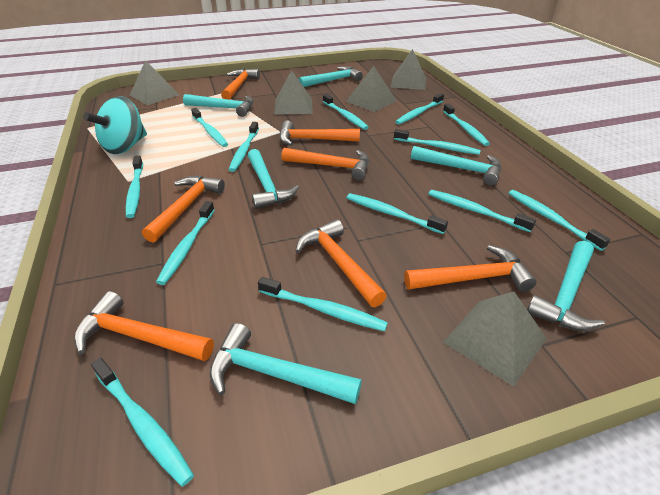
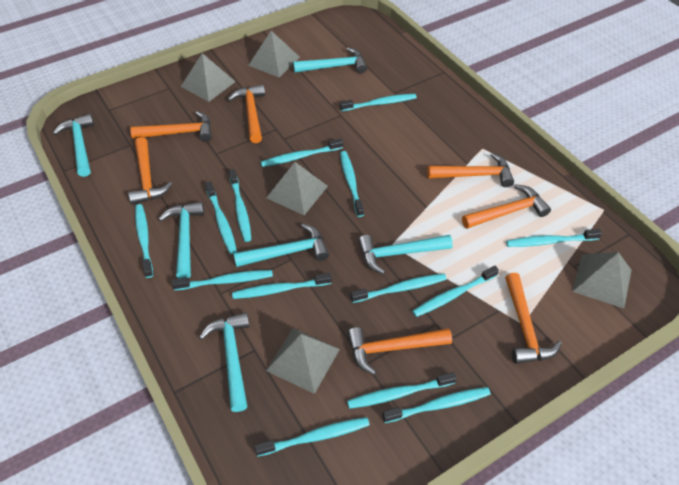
turquoise spinning top: [83,96,147,154] = 1 -> none = 0
turquoise toothbrush: [91,358,194,486] [126,156,143,218] [156,201,214,285] [191,108,228,147] [229,122,259,172] [258,277,388,331] [323,94,369,130] [347,193,448,234] [394,129,481,155] [395,93,444,125] [428,190,536,232] [443,104,490,146] [508,190,610,251] = 13 -> [135,204,153,278] [172,270,273,291] [205,181,237,254] [229,169,251,242] [232,273,332,299] [254,417,370,457] [261,139,343,167] [340,94,417,111] [340,151,364,217] [347,372,457,409] [350,274,447,303] [382,387,491,423] [412,266,499,317] [506,229,602,247] = 14

